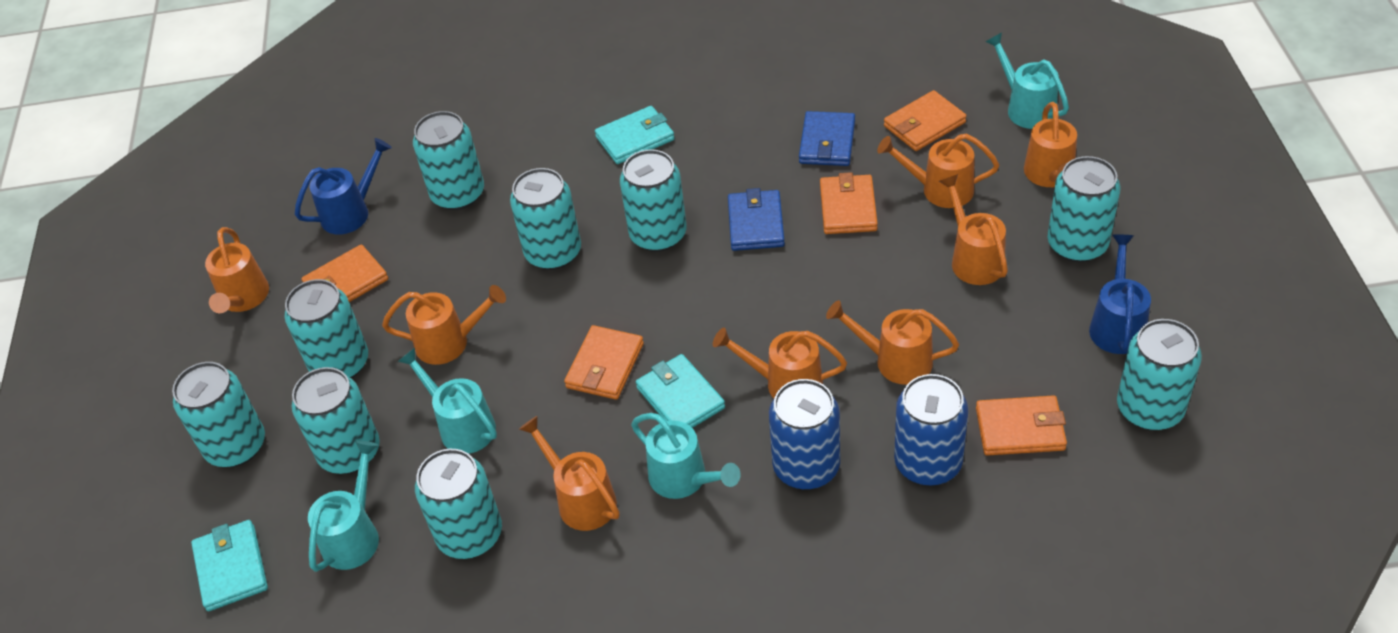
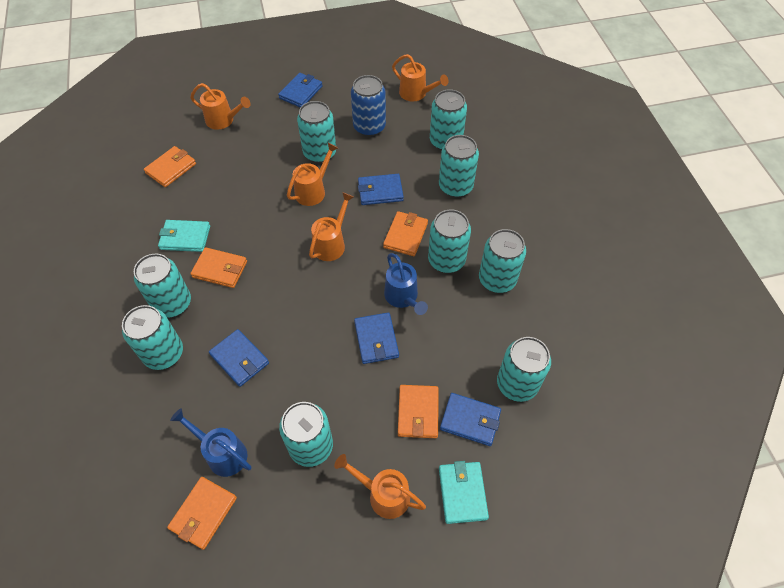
blue can: [769,379,840,489] [894,374,968,486] = 2 -> [351,75,386,137] = 1
blue wallet: [728,188,785,251] [799,111,855,166] = 2 -> [209,329,269,387] [278,73,323,108] [354,313,399,364] [358,174,404,205] [440,393,501,446] = 5
orange watering can: [205,227,269,313] [382,285,506,365] [519,416,620,531] [713,328,847,398] [826,300,959,385] [877,133,999,208] [939,174,1008,285] [1024,102,1077,187] = 8 -> [190,83,251,130] [287,143,338,206] [309,192,354,261] [334,454,426,519] [392,54,448,102] = 5
turquoise wallet: [191,520,268,611] [595,106,675,164] [636,354,725,428] = 3 -> [158,220,210,252] [439,461,489,524] = 2
turquoise watering can: [308,441,379,572] [397,348,497,454] [631,413,741,499] [985,32,1069,129] = 4 -> none = 0

